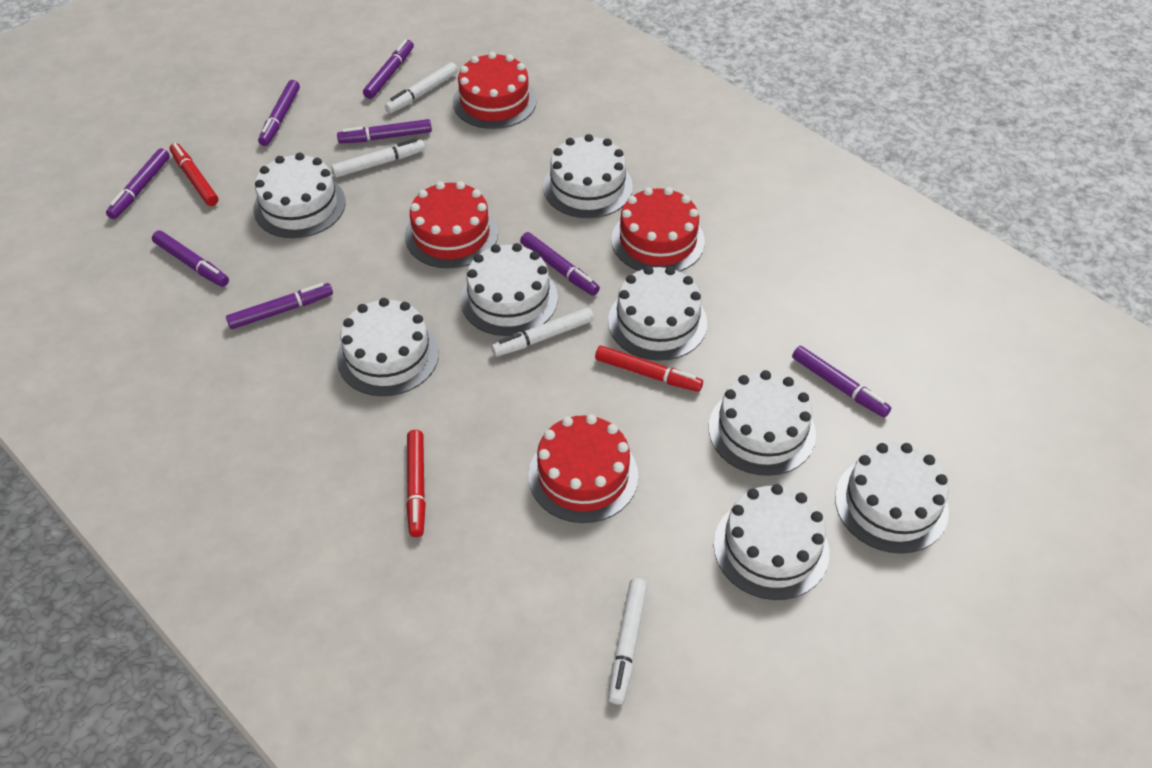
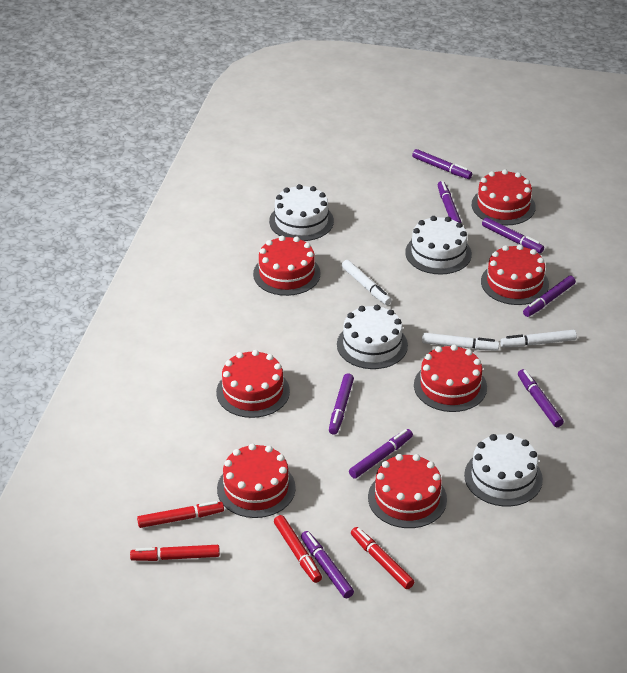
red cake: [405,181,498,268] [453,52,537,129] [529,414,638,523] [611,187,705,272] = 4 -> [216,350,290,418] [217,444,296,518] [253,236,321,296] [368,454,447,528] [414,344,487,412] [472,169,536,225] [481,244,549,305] = 7
red marker: [170,143,218,206] [406,430,426,537] [595,346,703,392] = 3 -> [130,545,220,561] [137,501,224,528] [274,515,322,583] [351,527,414,589] = 4
white cake: [253,153,346,238] [337,298,439,396] [460,243,558,336] [543,134,633,218] [608,266,707,361] [709,370,816,476] [714,484,829,600] [835,443,949,554] = 8 -> [269,184,334,241] [337,305,408,369] [405,216,472,274] [464,433,543,506] = 4
white marker: [331,138,425,177] [385,62,458,113] [491,307,594,356] [608,578,647,704] = 4 -> [342,260,392,305] [422,333,499,351] [500,330,577,347] = 3

